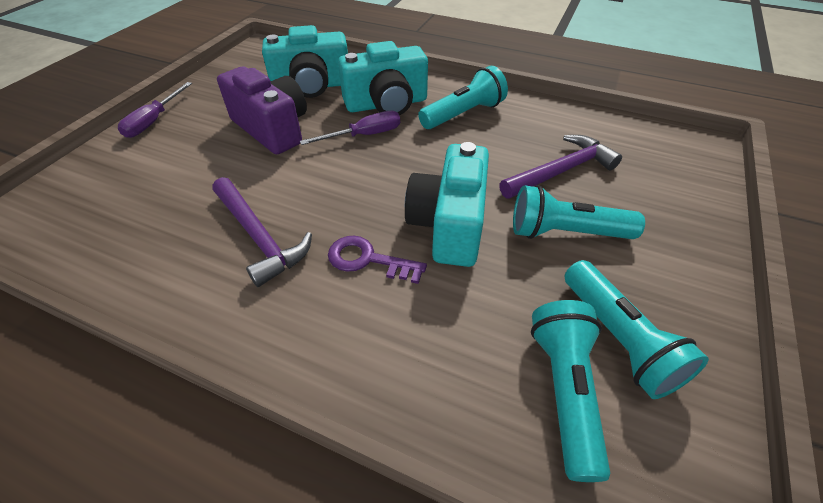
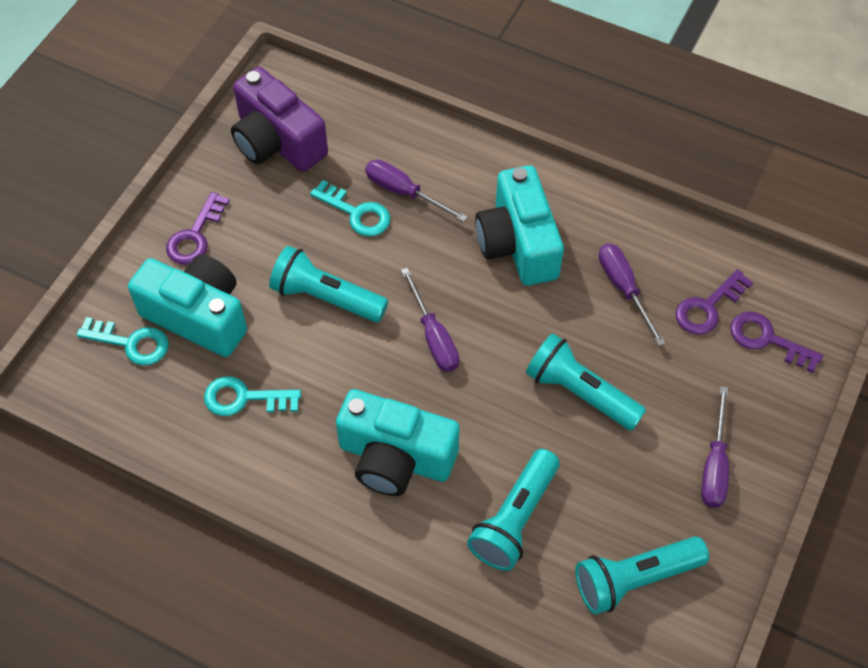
purple hammer: [212,177,312,287] [499,135,622,199] = 2 -> none = 0
purple key: [328,236,427,284] = 1 -> [166,192,230,265] [676,269,753,335] [730,312,823,373] = 3
purple screwdriver: [118,82,192,138] [300,111,400,145] = 2 -> [365,159,468,222] [401,268,459,372] [599,244,665,346] [701,386,729,508] = 4
turquoise key: none = 0 -> [77,317,169,366] [204,376,301,416] [310,180,390,237] = 3

